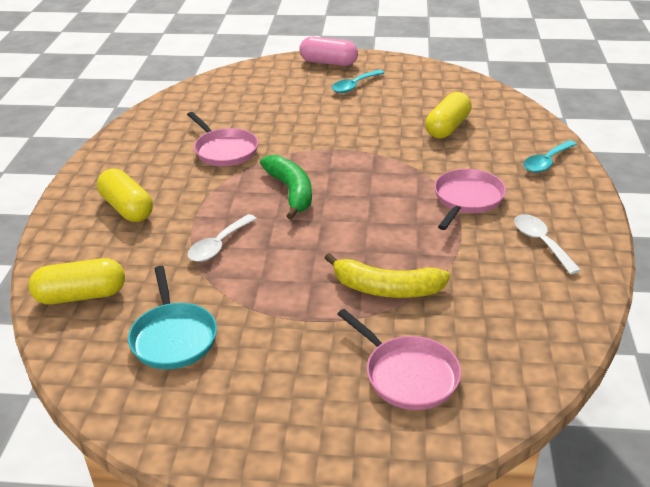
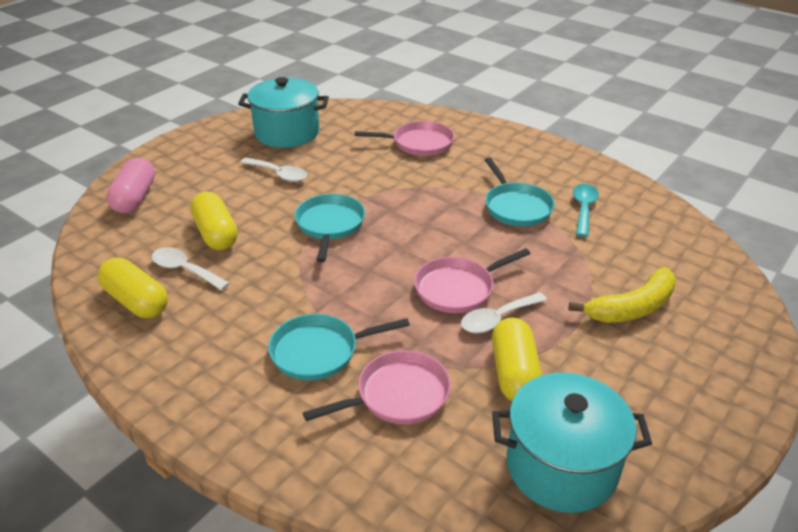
green banana: [260,155,312,220] = 1 -> none = 0
turquoise pan: [128,266,217,369] = 1 -> [268,314,410,380] [295,194,365,262] [485,158,555,227] = 3
turquoise pot: none = 0 -> [238,77,329,148] [492,372,652,513] = 2
turquoise spoon: [331,70,385,93] [523,140,577,173] = 2 -> [573,184,599,237] = 1
white spoon: [188,214,257,262] [514,214,581,274] = 2 -> [152,247,230,290] [240,158,307,182] [461,292,547,333] = 3

